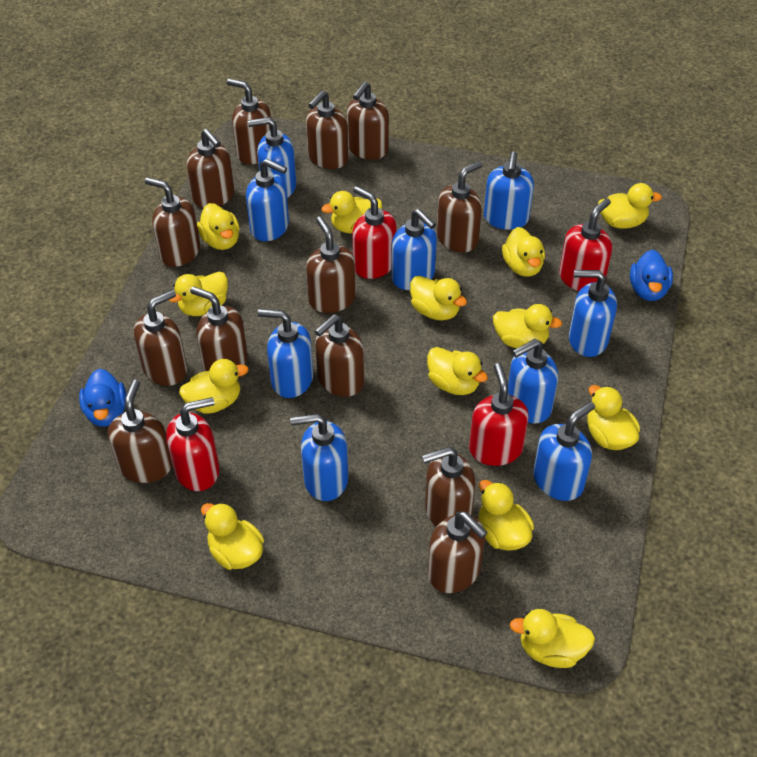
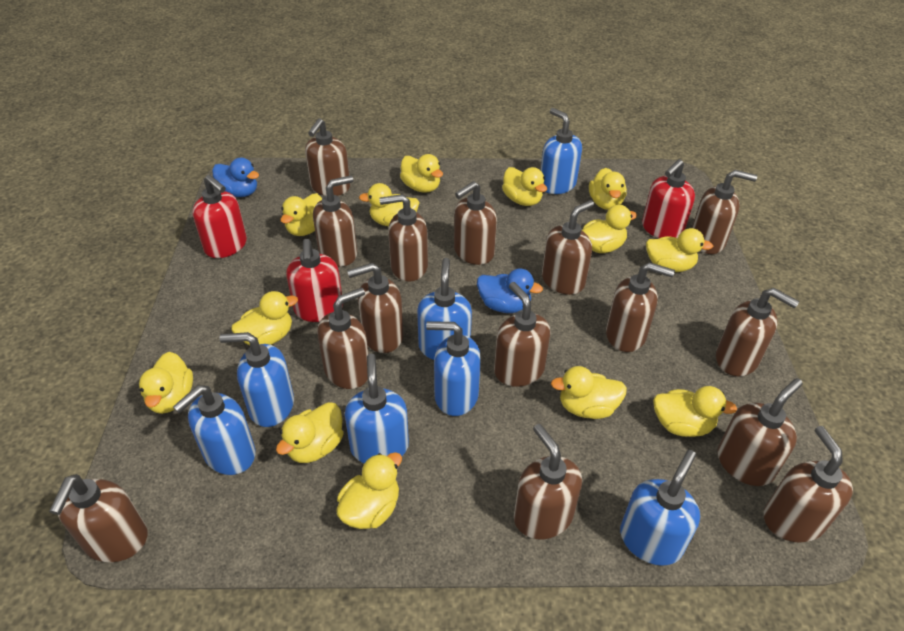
blue soap dispenser: [246,159,289,241] [248,117,296,198] [258,309,313,398] [290,414,348,501] [391,209,437,290] [484,151,534,230] [508,339,558,424] [533,402,595,501] [569,270,617,357] = 9 -> [173,385,256,475] [219,332,294,427] [345,354,409,463] [417,258,472,360] [426,321,481,416] [541,108,582,194] [620,450,700,566] = 7
brown soap dispenser: [108,380,172,483] [134,290,187,386] [145,177,200,267] [187,129,234,208] [190,286,248,371] [227,79,271,164] [306,91,348,169] [306,217,356,313] [315,314,364,397] [347,82,389,159] [422,447,476,527] [428,511,488,593] [437,161,482,252] = 13 -> [49,474,148,562] [305,118,350,196] [313,176,357,267] [317,287,368,389] [347,263,403,353] [379,194,428,282] [454,181,497,265] [494,282,550,387] [514,424,582,539] [542,200,594,295] [606,262,675,352] [692,170,757,254] [716,288,799,376] [718,378,803,486] [764,426,853,543] = 15
red soap dispenser: [166,397,219,491] [352,186,397,279] [469,363,529,466] [559,198,612,291] = 4 -> [193,175,247,258] [286,239,343,322] [642,159,695,238] = 3

